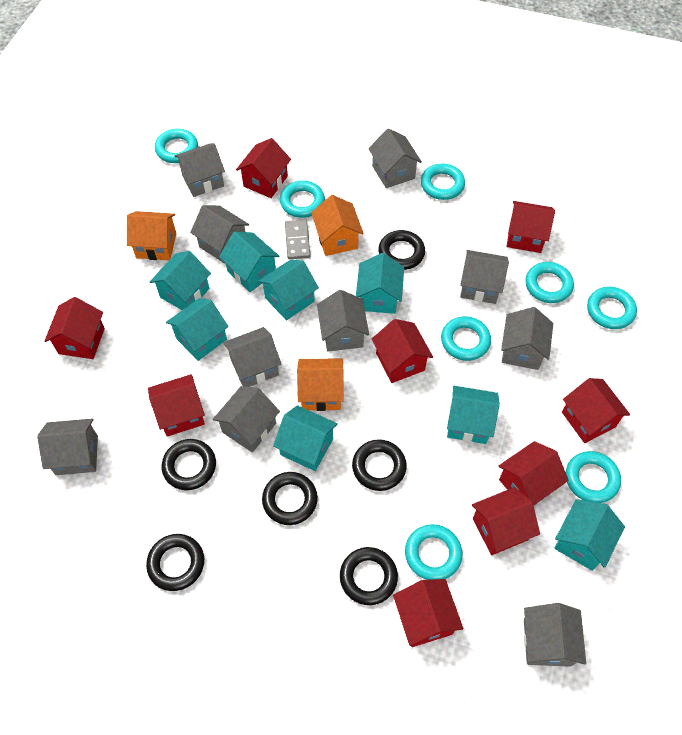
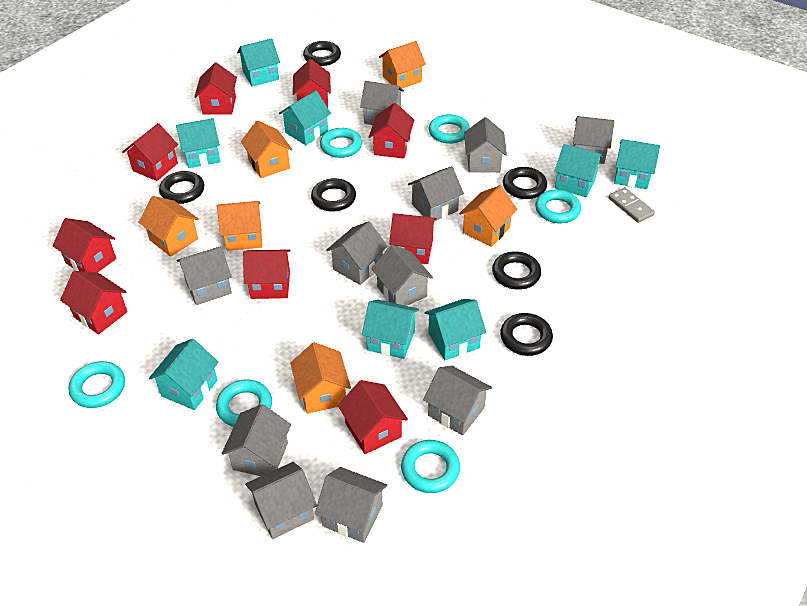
grey house: [37,418,98,475] [175,143,225,197] [190,205,249,264] [213,386,280,453] [223,327,281,387] [317,290,369,352] [368,128,422,188] [460,250,509,304] [501,307,554,370] [524,603,586,667] = 10 -> [177,246,232,305] [222,404,291,476] [245,462,317,539] [315,467,387,543] [326,221,388,285] [360,81,404,125] [371,245,433,306] [408,166,464,222] [423,365,492,435] [464,117,507,173] [573,116,615,164] = 11
orange house: [127,211,176,260] [297,359,344,411] [311,195,364,256] = 3 -> [139,196,199,257] [217,201,262,251] [241,120,293,178] [290,342,351,414] [379,41,426,89] [459,185,517,247] = 6
turquoise ring: [155,128,198,163] [280,181,325,218] [405,524,463,580] [421,163,465,200] [441,316,491,361] [525,262,574,303] [566,451,621,503] [587,286,637,329] = 8 -> [69,361,125,408] [216,380,272,427] [320,128,362,158] [401,440,460,493] [429,114,470,144] [535,189,581,223] = 6

